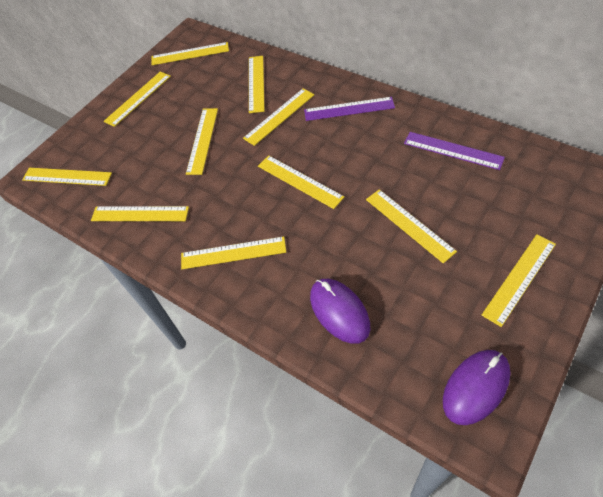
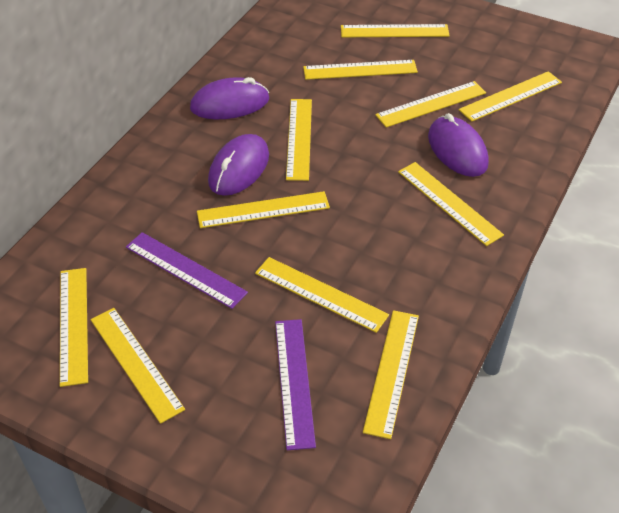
purple mouse: [310,279,370,344] [443,350,511,425] = 2 -> [190,77,269,119] [208,134,269,196] [428,113,489,177] = 3

